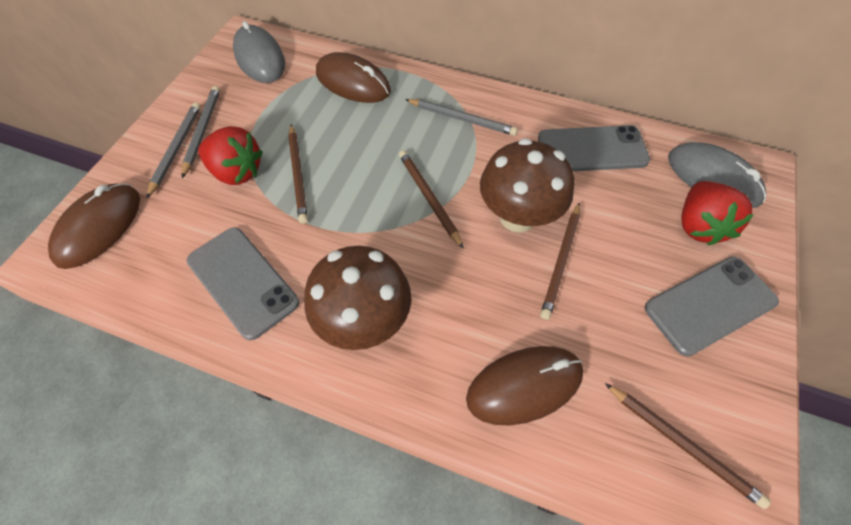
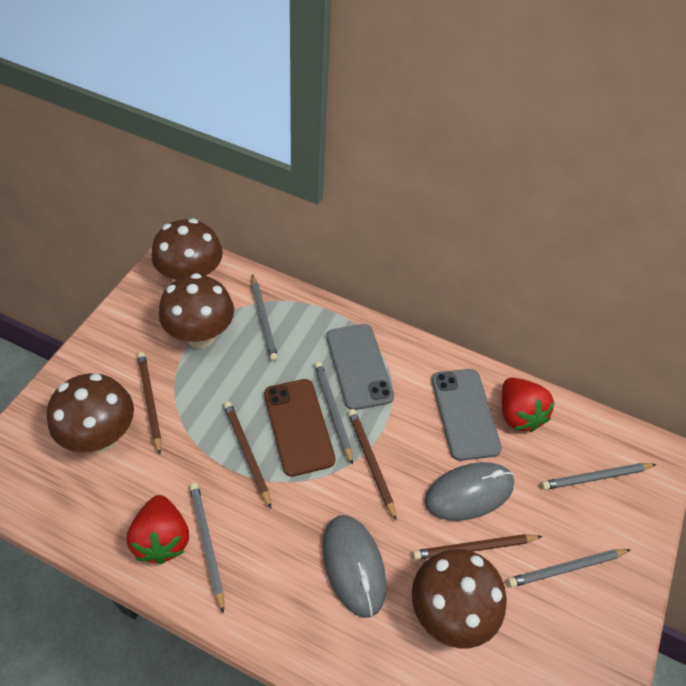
brown mouse: [48,183,140,269] [316,52,391,103] [466,346,583,426] = 3 -> none = 0
brown mushroom: [304,246,411,350] [480,138,574,233] = 2 -> [47,373,134,452] [152,218,223,280] [159,273,234,348] [412,549,507,648] = 4
brown phone: none = 0 -> [264,379,335,477] = 1
grey pencil: [146,102,201,199] [182,86,220,178] [405,99,518,136] = 3 -> [190,483,224,614] [252,274,278,361] [314,361,353,465] [507,549,631,587] [541,463,657,490] = 5
grey phone: [187,227,299,340] [538,125,650,171] [645,256,779,357] = 3 -> [327,324,394,410] [431,369,502,461] = 2

